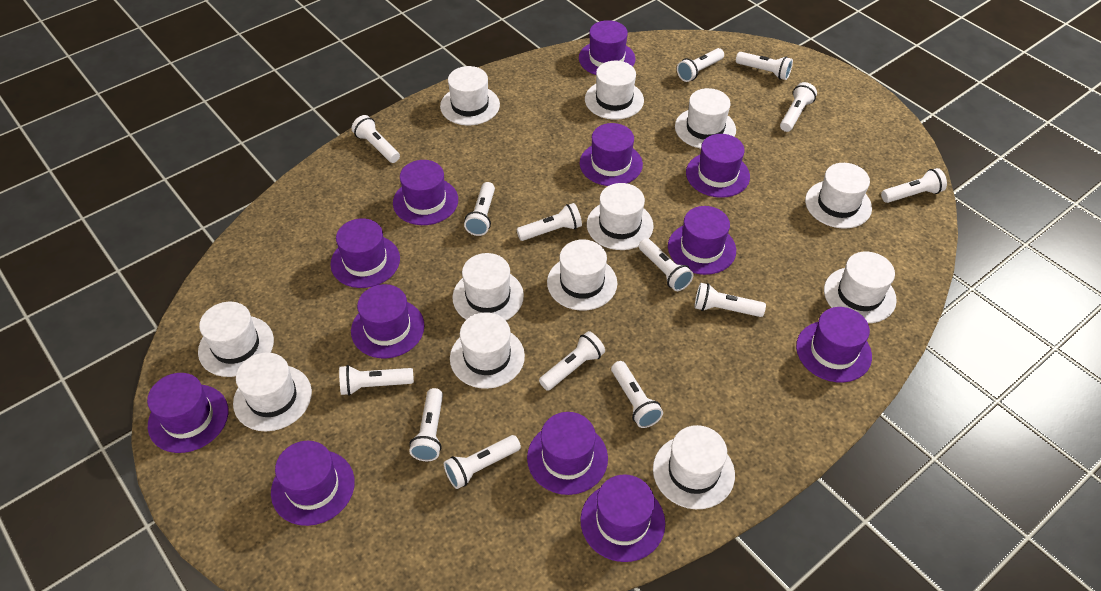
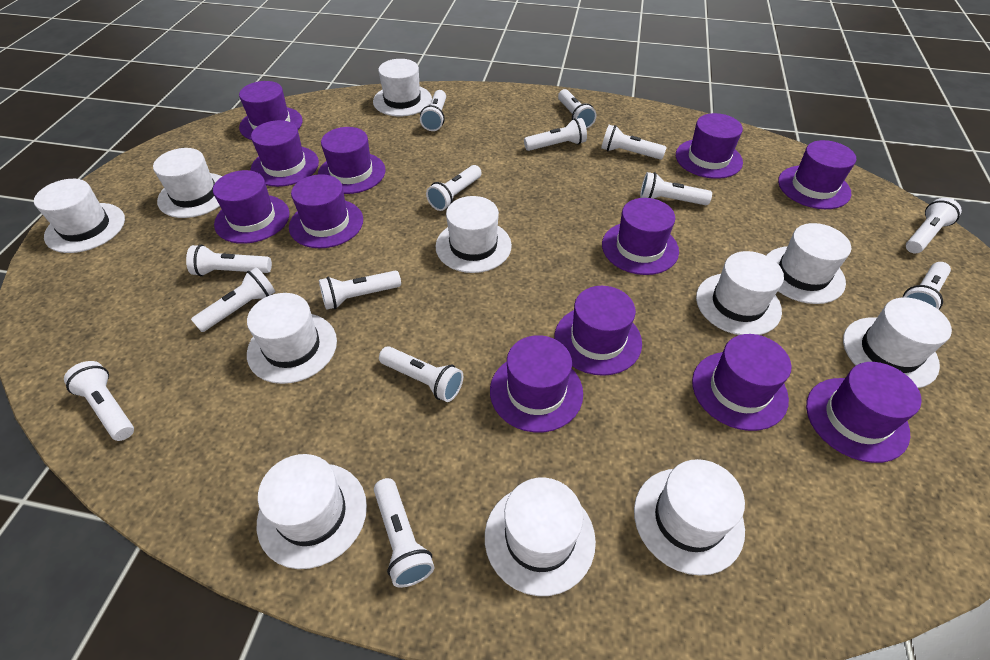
white hat: [198,302,274,377] [233,352,312,431] [440,66,500,125] [450,312,525,389] [453,253,524,320] [547,239,617,311] [585,61,644,120] [587,183,654,250] [653,425,735,509] [675,88,736,149] [805,163,872,229] [824,251,897,323] = 12 -> [34,179,125,253] [153,148,222,218] [247,293,337,384] [257,454,367,569] [373,59,432,116] [436,196,512,273] [485,478,596,596] [634,459,745,576] [696,251,784,335] [766,223,851,304] [843,297,952,388] = 11

